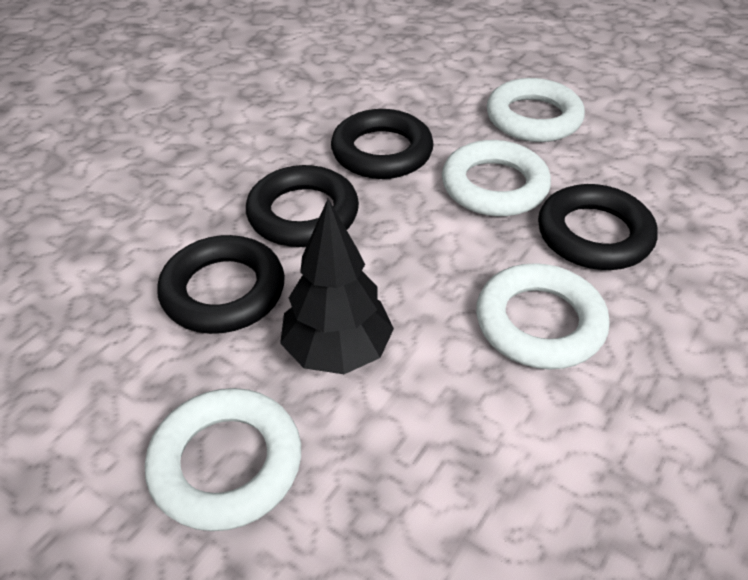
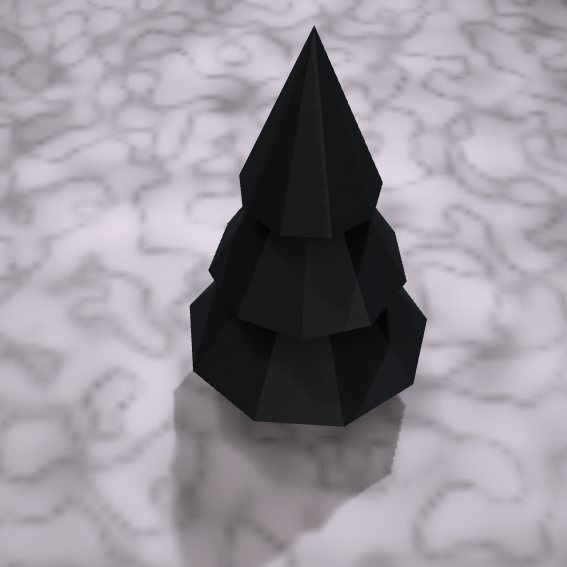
black ring: [157,235,285,334] [246,165,359,247] [331,109,434,179] [538,184,658,270] = 4 -> none = 0
white ring: [145,388,301,531] [442,140,551,216] [476,263,610,369] [487,78,585,142] = 4 -> none = 0

